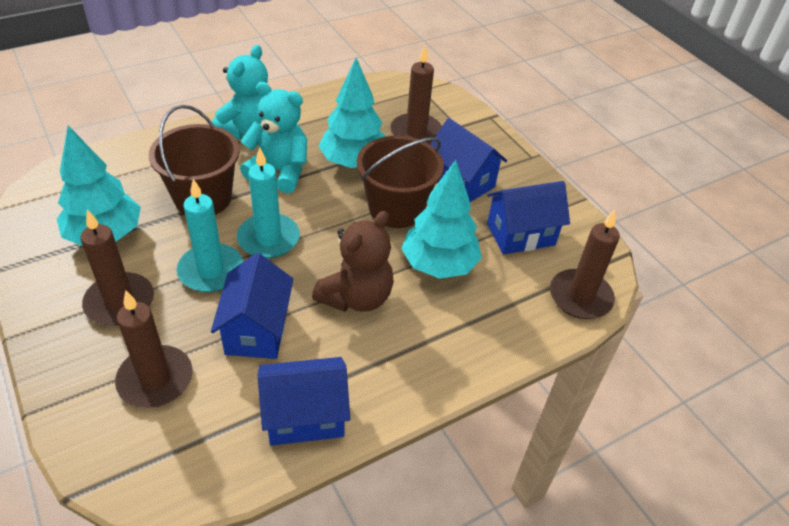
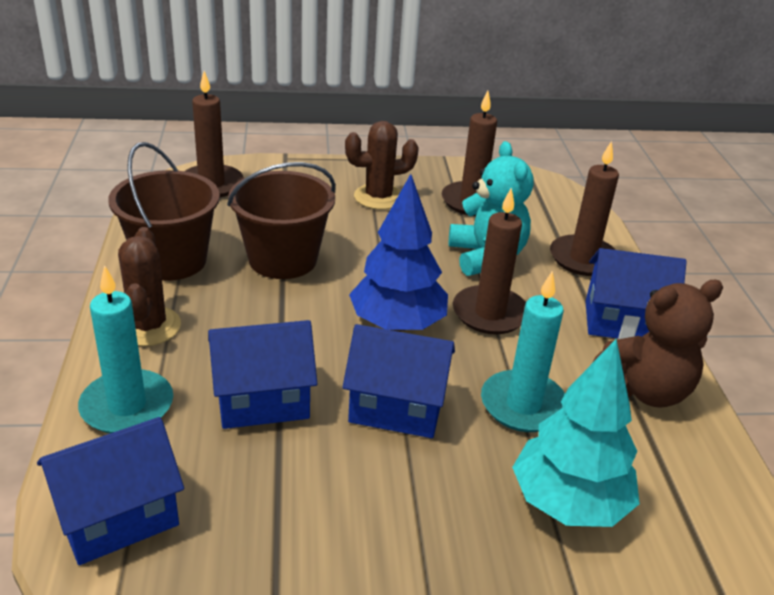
blue tree: none = 0 -> [349,174,448,332] = 1
brown cactus: none = 0 -> [118,227,181,346] [345,121,419,210] = 2
turquoise teddy bear: [212,45,268,139] [240,82,307,193] = 2 -> [449,141,534,276] = 1
turquoise tree: [57,125,141,246] [318,58,386,168] [401,160,482,279] = 3 -> [512,339,640,527] = 1

